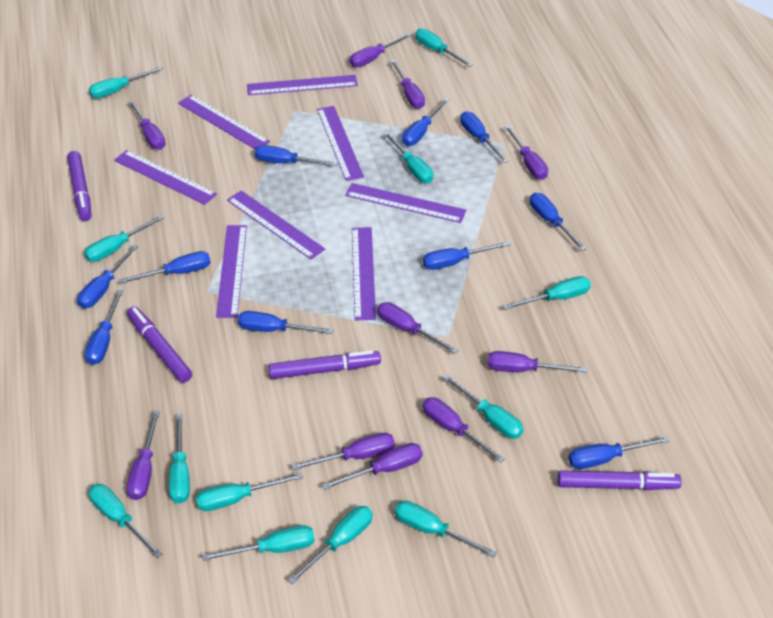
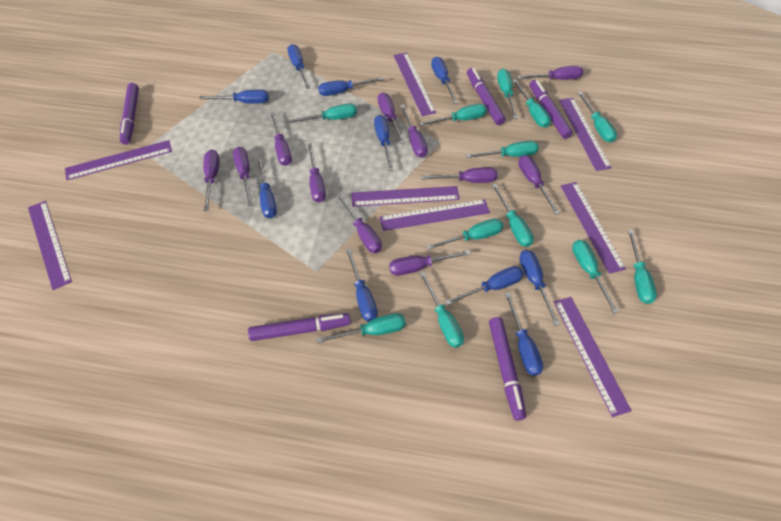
purple marker: [67,151,91,221] [127,306,192,383] [268,350,381,379] [558,471,682,490] = 4 -> [120,83,139,144] [248,313,351,341] [467,68,505,125] [489,317,526,421] [530,80,573,139] = 5
purple screwdriver: [127,411,160,500] [128,100,166,150] [292,433,395,470] [322,443,423,490] [350,33,412,67] [377,302,458,354] [390,59,425,109] [423,397,505,463] [488,351,587,373] [504,125,548,180] = 10 -> [203,149,219,211] [233,147,253,206] [270,112,292,166] [308,143,326,203] [337,194,382,253] [378,92,405,144] [389,250,471,276] [400,105,428,158] [421,167,498,183] [517,66,583,80] [518,155,560,215] = 11

